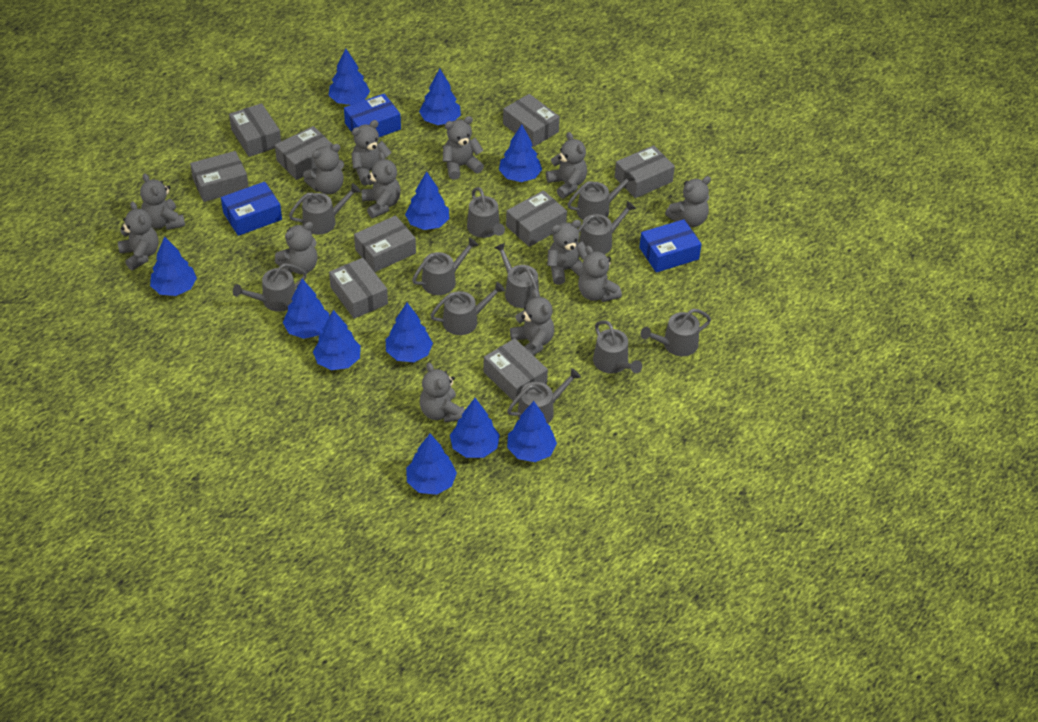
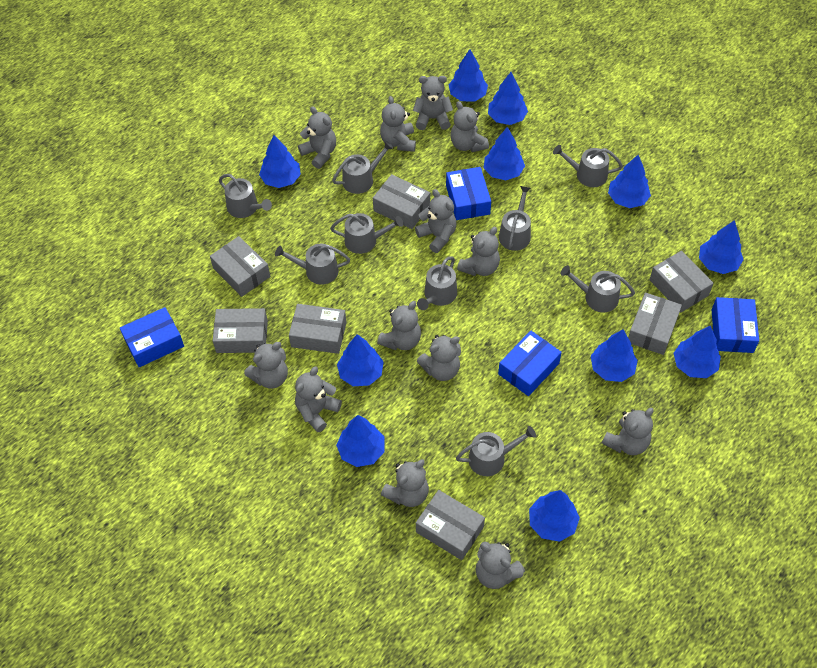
blue box: [221,182,282,236] [344,94,401,137] [639,219,701,273] = 3 -> [120,307,184,367] [446,167,491,220] [498,331,562,396] [712,297,759,353] = 4
grey box: [190,151,249,202] [229,103,281,157] [275,126,333,180] [329,258,388,319] [354,215,416,272] [483,338,548,403] [503,94,560,147] [506,190,567,247] [615,145,675,198] = 9 -> [210,236,270,297] [213,308,268,353] [289,304,347,354] [373,174,430,229] [416,490,485,560] [628,293,682,355] [649,251,714,313] = 7
grey watering can: [233,263,307,312] [289,183,361,235] [412,237,479,295] [430,282,505,335] [467,187,505,238] [494,243,540,308] [507,368,581,424] [567,171,635,220] [577,201,636,254] [593,320,642,374] [641,309,711,356] = 11 -> [219,174,272,218] [275,244,350,285] [330,213,403,254] [332,141,394,194] [417,256,457,310] [456,426,536,476] [499,186,531,251] [553,145,623,187] [560,265,635,312] = 9

